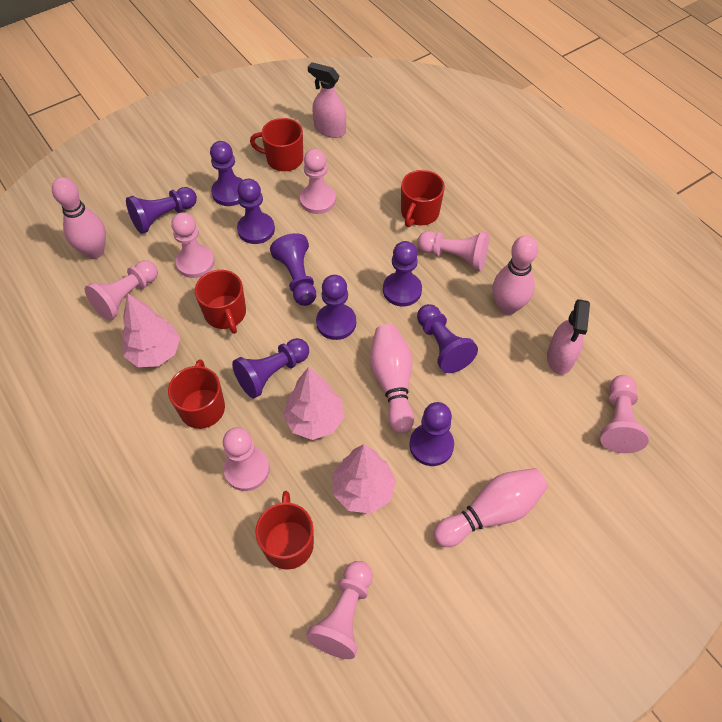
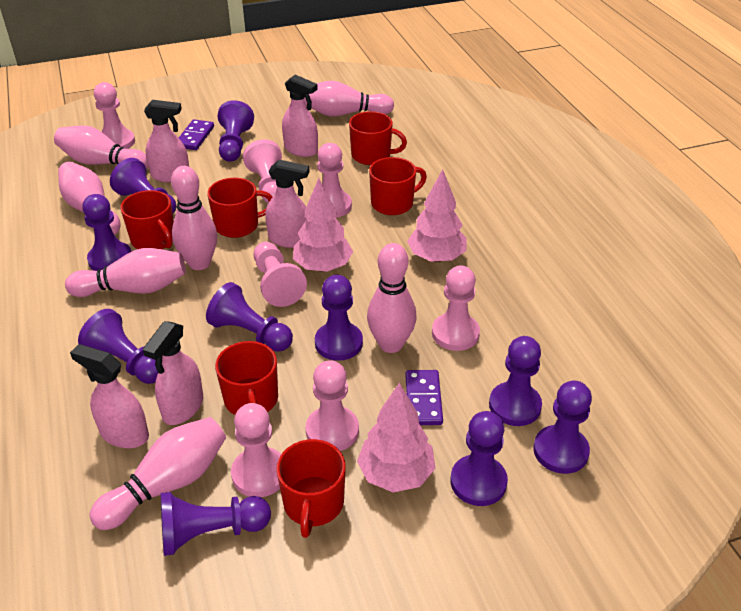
pink bowling pin: [52,177,106,259] [370,324,414,433] [433,468,548,547] [493,235,538,315] = 4 -> [54,125,148,169] [58,162,121,235] [65,248,186,297] [89,417,226,530] [171,166,217,270] [304,81,394,116] [367,243,417,353] = 7
pink spray bottle: [308,62,346,138] [547,299,590,375] = 2 -> [70,344,149,448] [143,321,203,425] [144,100,189,182] [265,160,310,248] [282,75,318,157] = 5
purple domino: none = 0 -> [179,119,214,150] [405,370,443,425] = 2
purple pawn: [126,187,197,234] [210,141,243,206] [232,338,309,398] [237,179,275,244] [270,233,316,306] [316,275,356,340] [383,241,422,307] [409,402,454,466] [417,304,478,373] = 9 -> [78,309,158,384] [82,194,131,271] [110,158,176,214] [161,492,271,556] [206,282,293,352] [218,100,254,162] [315,275,363,361] [450,411,508,506] [489,336,542,426] [533,381,592,474] = 10
red mug: [168,359,225,429] [195,270,246,334] [250,118,303,171] [255,491,314,570] [401,170,445,227] = 5 -> [120,190,174,249] [207,178,272,238] [215,341,278,415] [276,439,345,538] [349,111,407,165] [369,157,427,215] = 6

